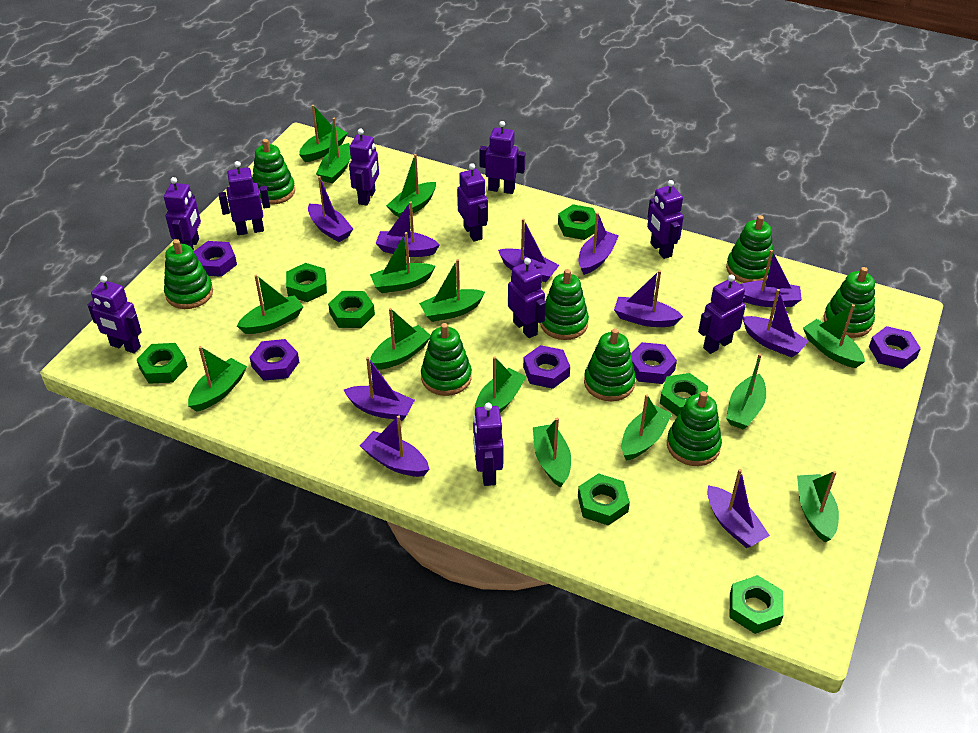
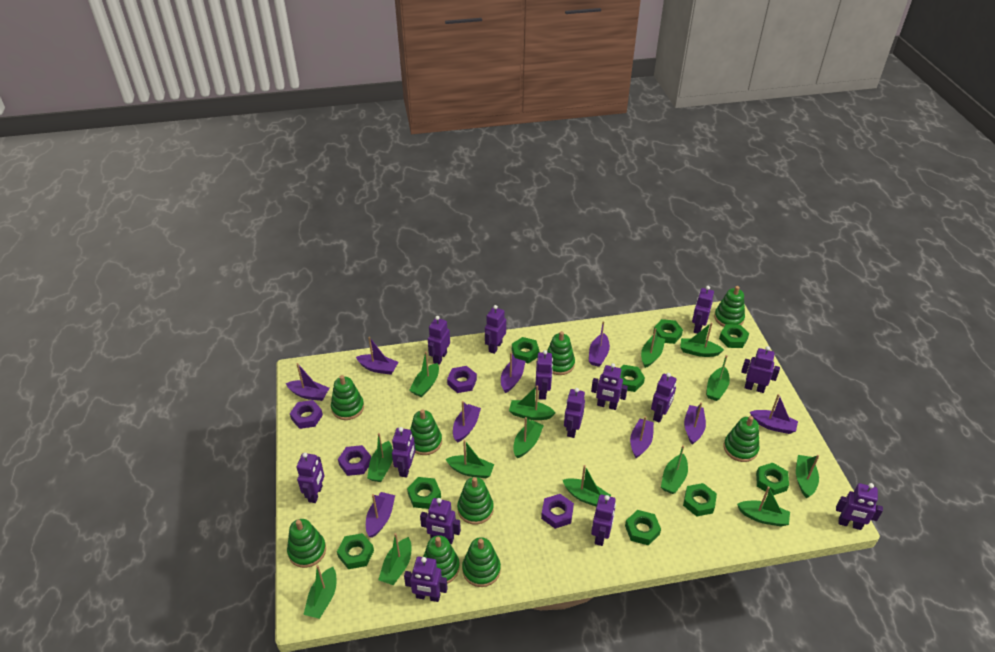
green nut: [137,343,188,384] [286,263,327,302] [328,291,375,328] [558,204,596,240] [578,473,630,526] [660,373,708,416] [730,575,784,634] = 7 -> [337,533,374,569] [407,477,441,509] [512,337,539,364] [620,365,645,392] [625,510,661,545] [653,319,683,344] [683,483,717,516] [719,324,749,348] [756,463,789,495] = 9
green stacking toy: [164,239,213,309] [252,139,295,205] [421,323,472,396] [540,269,589,340] [584,328,636,401] [667,391,722,466] [726,215,773,283] [824,267,875,338] = 8 -> [287,519,326,568] [331,375,364,420] [410,409,442,455] [423,535,460,584] [457,477,494,525] [462,537,501,587] [547,331,575,375] [714,286,745,327] [724,416,759,462] = 9
purple boat: [308,176,353,242] [344,357,415,421] [360,415,429,477] [375,201,440,257] [498,219,559,282] [578,212,619,275] [614,270,683,327] [707,469,770,548] [740,250,802,307] [743,289,809,357] = 10 -> [286,363,329,401] [356,337,398,375] [366,492,395,538] [453,401,481,443] [501,352,526,393] [589,321,610,367] [630,416,654,458] [684,402,706,444] [750,394,798,434] = 9
purple nut: [194,241,237,277] [250,339,299,381] [523,345,570,389] [631,342,677,384] [869,326,921,369] = 5 -> [290,400,323,429] [338,445,371,476] [447,366,477,393] [541,494,574,529] = 4
purple robot: [88,276,142,353] [164,177,201,250] [218,161,270,235] [349,129,379,206] [457,163,488,242] [473,403,504,486] [479,121,525,194] [508,258,546,338] [647,180,684,259] [698,275,746,354] = 10 -> [296,453,324,503] [392,427,415,478] [404,556,448,602] [420,498,461,544] [428,316,450,365] [485,305,506,354] [535,350,553,400] [564,388,585,438] [591,363,628,410] [591,495,616,546] [651,373,676,423] [692,286,714,334] [741,346,780,393] [836,483,883,530] = 14

